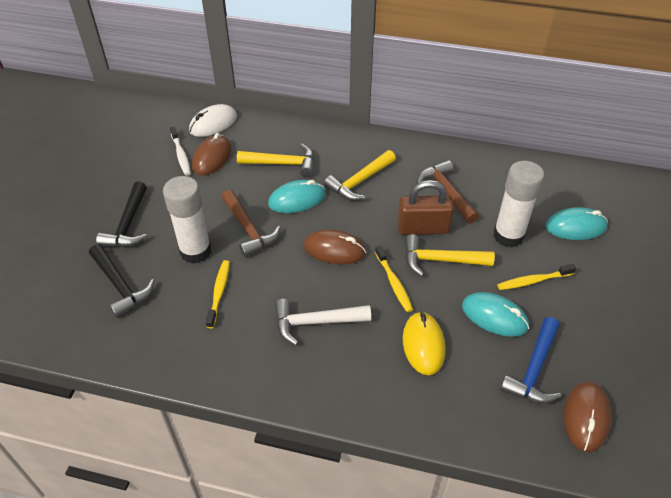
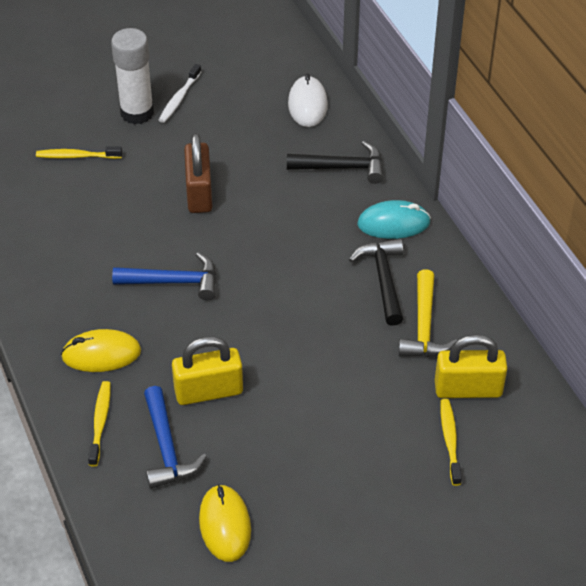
blue hammer: [500,317,561,403] = 1 -> [112,252,216,300] [144,386,207,489] = 2
brown hammer: [222,190,281,257] [417,160,479,224] = 2 -> none = 0
brown mouse: [192,133,232,176] [304,229,366,264] [563,381,611,452] = 3 -> none = 0
turquoise mouse: [268,180,326,213] [462,292,529,337] [546,207,608,240] = 3 -> [357,200,431,239] = 1
white glue stick: [163,176,211,264] [493,161,545,248] = 2 -> [111,28,154,124] = 1
white hammer: [275,299,371,346] = 1 -> none = 0
yellow hammer: [237,144,314,177] [324,150,396,201] [405,234,495,277] = 3 -> [398,269,457,357] = 1
yellow mouse: [403,311,445,375] = 1 -> [61,329,141,372] [199,484,251,562] = 2
yellow padlock: none = 0 -> [172,336,243,405] [435,334,507,398] = 2

